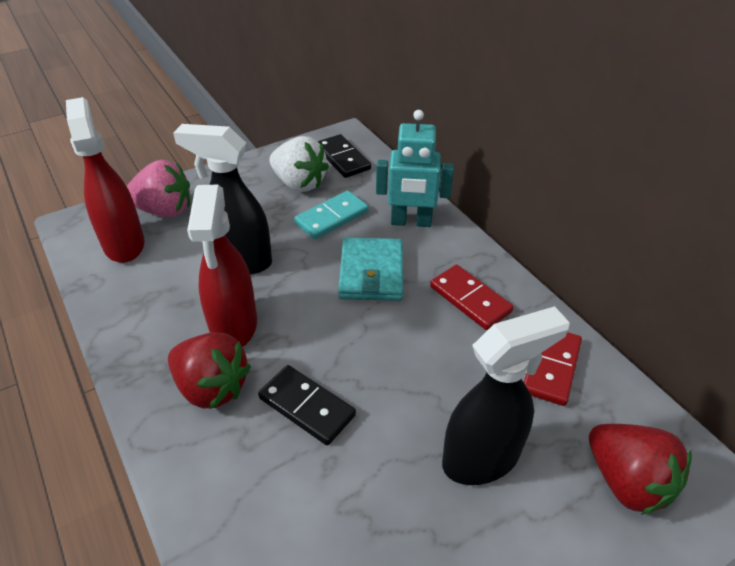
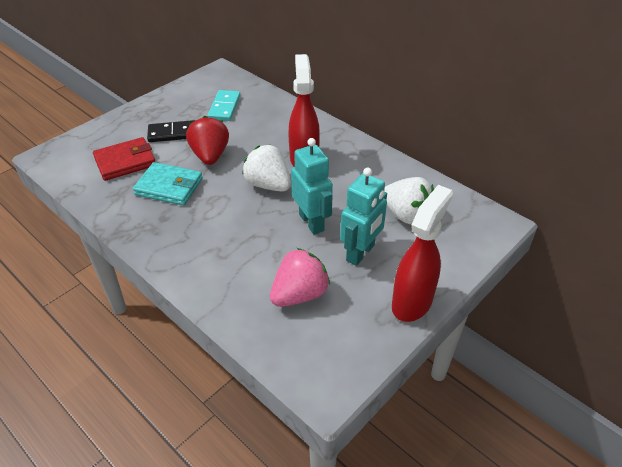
black domino: [258,365,356,445] [318,134,371,178] = 2 -> [147,120,196,142] = 1
black spray bottle: [173,124,272,275] [442,306,570,485] = 2 -> none = 0
red domino: [430,265,514,330] [524,332,582,406] = 2 -> none = 0
red strawberry: [168,332,251,409] [589,424,692,515] = 2 -> [186,116,229,165] = 1
red wallet: none = 0 -> [93,137,155,181] = 1
turquoise robot: [376,110,454,227] = 1 -> [291,138,333,235] [340,168,387,266] = 2
white strawberry: [269,136,329,192] = 1 -> [242,145,291,192] [384,177,434,224] = 2

